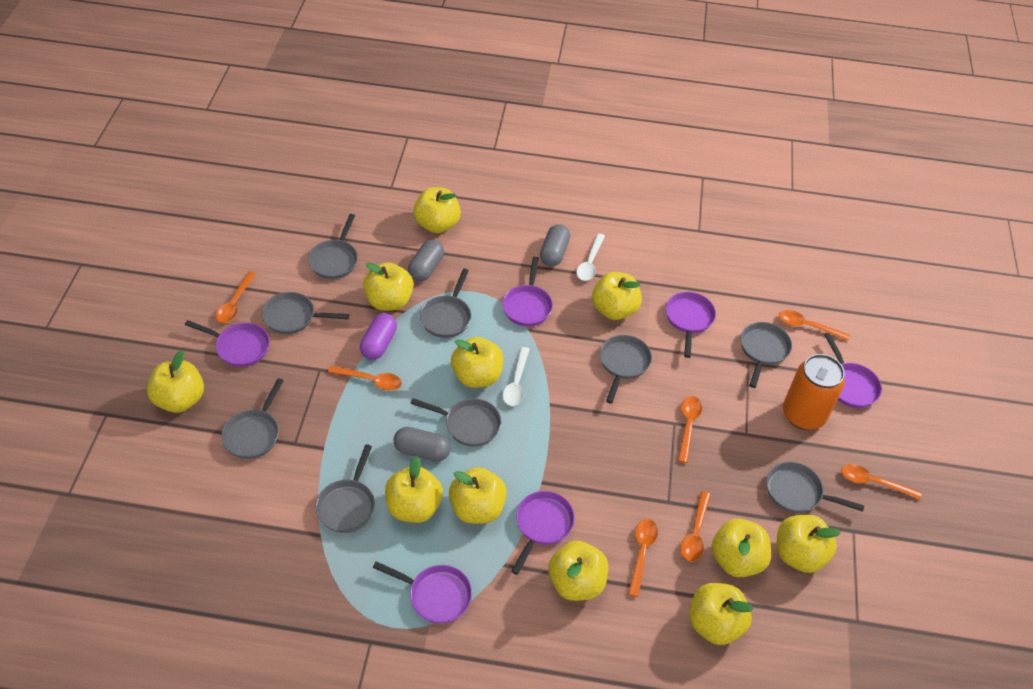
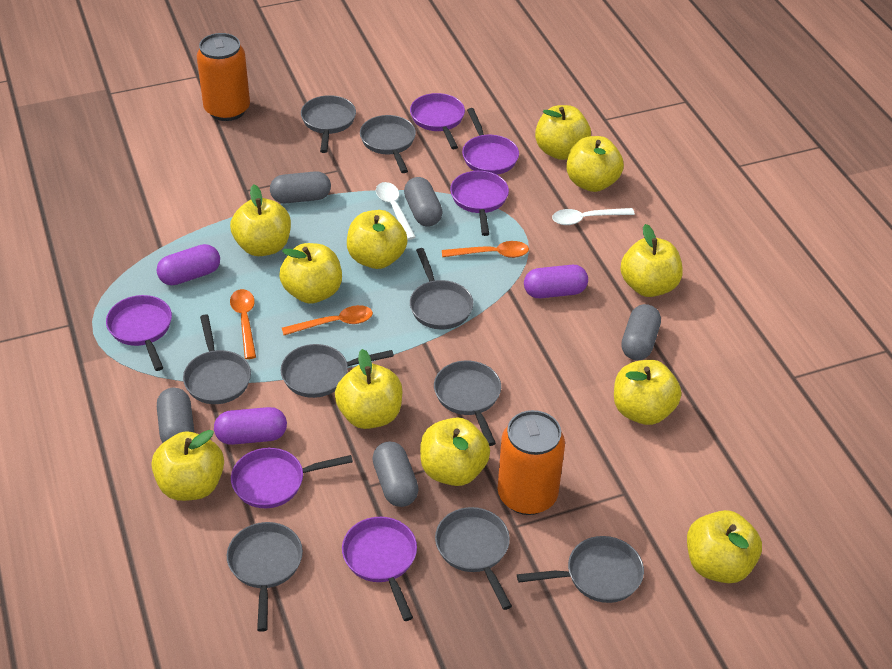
grey capsule: [393,427,451,462] [408,239,444,281] [540,224,570,266] = 3 -> [157,388,194,443] [270,171,331,203] [372,441,419,507] [404,177,443,227] [621,304,661,360] = 5
orange can: [783,354,845,430] = 1 -> [197,33,250,121] [498,410,565,515] = 2
orange spoon: [216,271,256,323] [328,366,402,390] [628,519,658,597] [678,396,702,463] [680,491,711,562] [779,310,850,341] [841,464,922,500] = 7 -> [230,289,256,359] [282,305,373,335] [442,241,529,258] = 3
purple capsule: [360,313,397,360] = 1 -> [157,244,220,285] [214,407,287,445] [524,265,588,298] = 3

